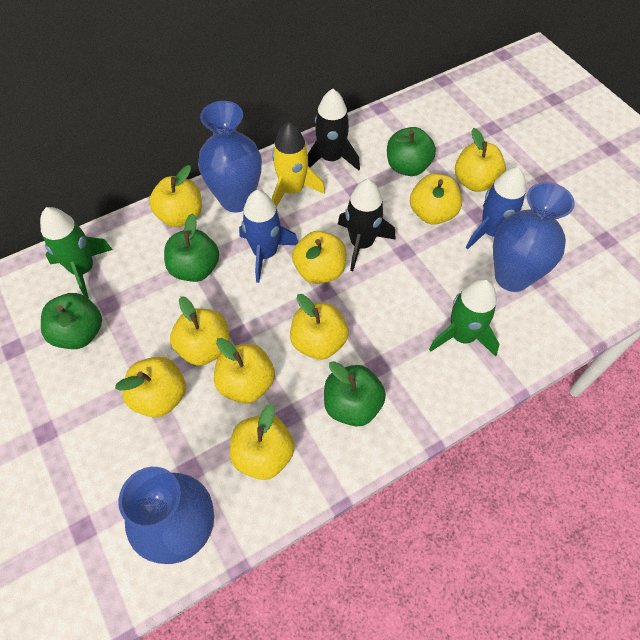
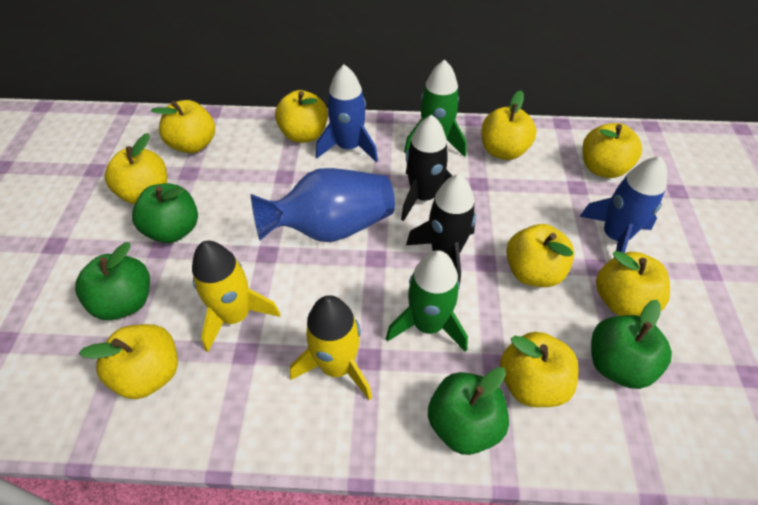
blue vase: [118,467,214,564] [198,101,262,212] [493,182,575,292] = 3 -> [251,168,395,242] = 1
yellow rocket: [272,122,325,207] = 1 -> [192,241,280,352] [290,295,372,400] = 2

